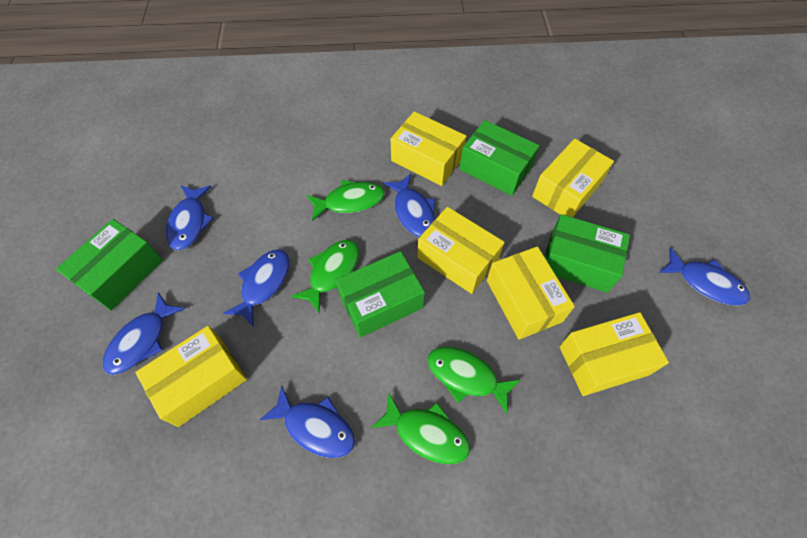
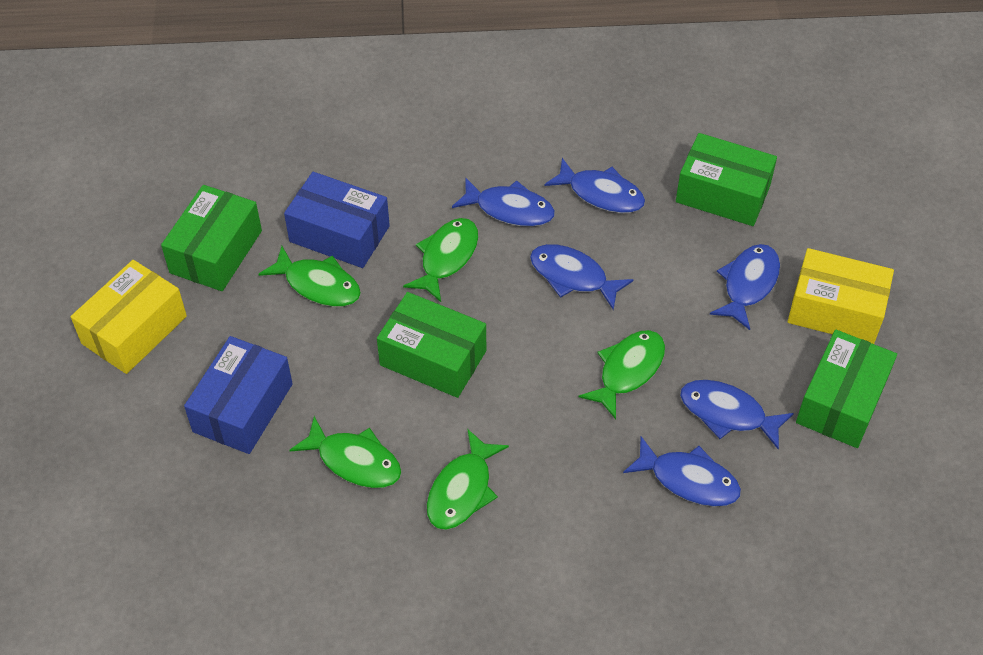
blue box: none = 0 -> [184,336,293,454] [284,172,390,268] = 2
green fish: [291,240,359,313] [307,180,385,221] [371,394,470,464] [428,347,521,414] = 4 -> [259,246,361,307] [290,416,401,488] [403,218,479,302] [427,430,509,530] [578,330,665,419] = 5
yellow box: [135,326,247,427] [391,111,466,186] [417,207,505,294] [487,246,575,340] [532,139,614,217] [559,312,669,396] = 6 -> [71,260,187,374] [788,248,894,344] = 2

